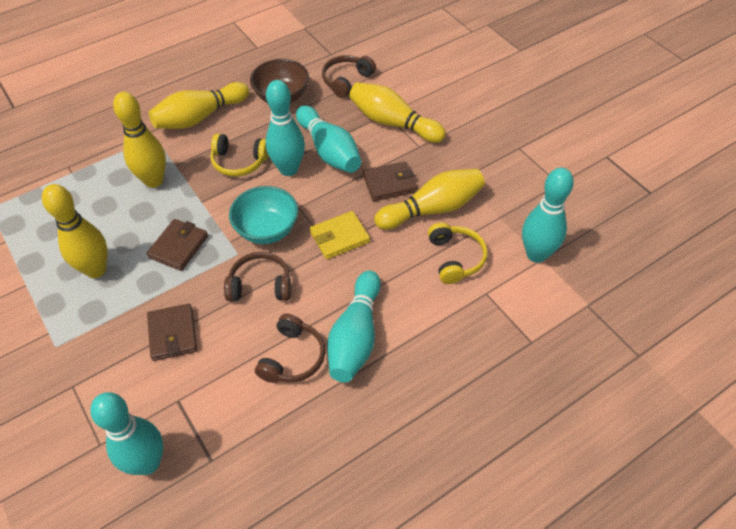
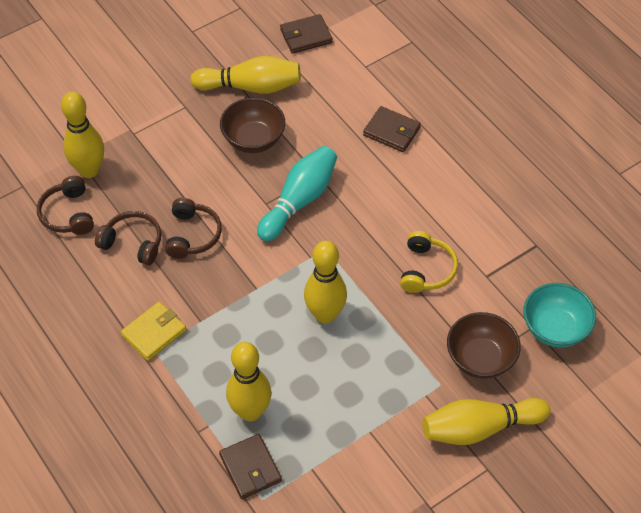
brown bowl: [250,59,309,103] = 1 -> [220,98,285,153] [447,312,521,379] = 2
turquoise bowling pin: [90,392,163,475] [266,80,305,176] [296,105,361,173] [327,270,381,382] [522,168,574,263] = 5 -> [257,146,337,241] = 1
yellow headphones: [210,133,269,177] [428,222,488,284] = 2 -> [400,231,458,293] = 1

